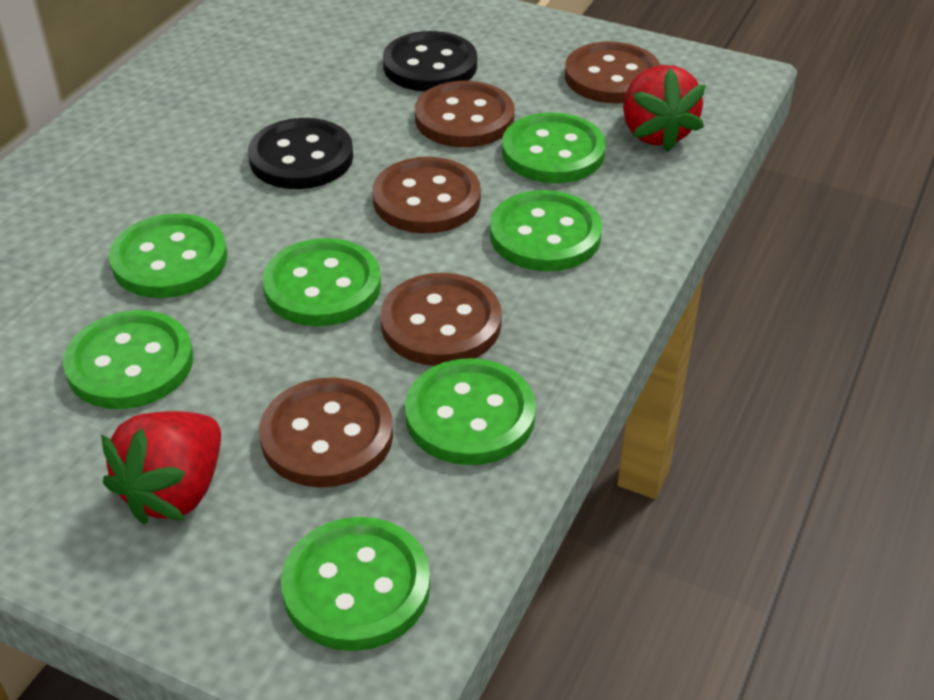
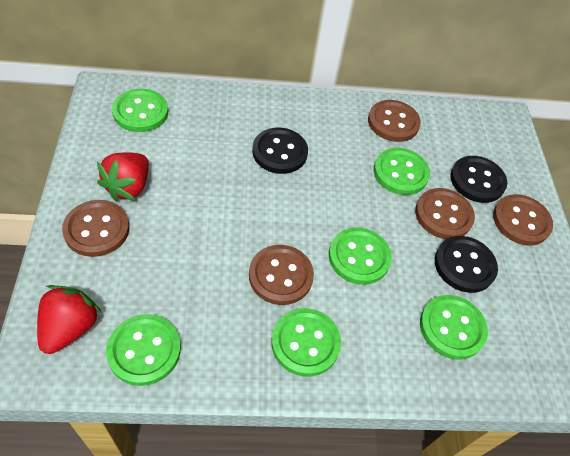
black button: [248,118,353,189] [383,31,477,91] = 2 -> [252,127,308,174] [435,236,498,293] [450,156,507,203] = 3
green button: [63,310,193,409] [109,213,227,298] [263,238,381,326] [281,517,430,651] [405,358,536,465] [490,190,602,271] [502,112,606,183] = 7 -> [106,314,181,386] [112,89,168,132] [271,308,341,377] [329,227,392,285] [374,148,430,195] [420,295,488,360] = 6

